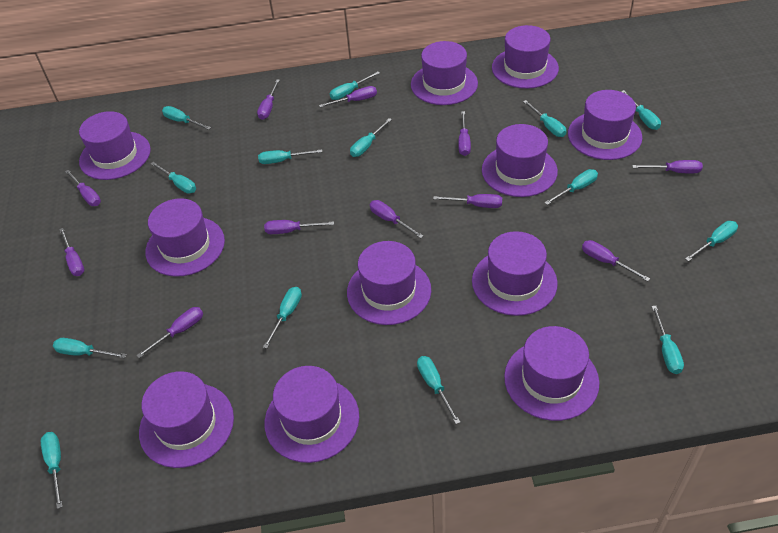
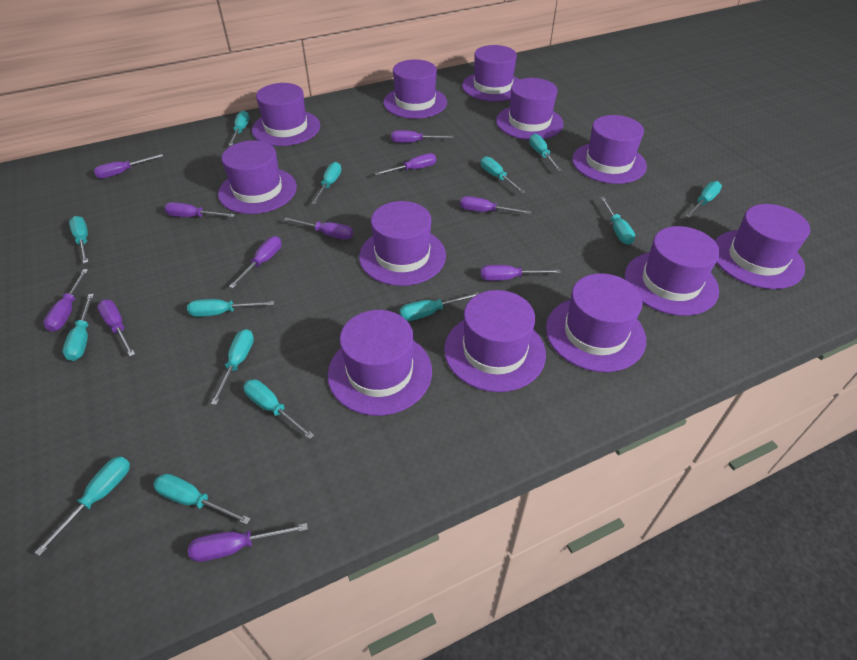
purple hat: [79,111,151,180] [139,371,234,468] [145,198,225,277] [265,366,359,463] [347,241,431,325] [411,41,478,105] [472,231,558,316] [482,124,558,197] [492,25,559,89] [504,326,600,421] [568,90,643,160] = 11 -> [218,140,297,214] [252,83,320,146] [328,310,432,416] [359,201,446,286] [383,59,447,119] [444,290,546,392] [462,45,520,102] [496,78,563,140] [546,273,646,372] [572,115,647,184] [625,226,720,316] [715,204,810,289] = 12

